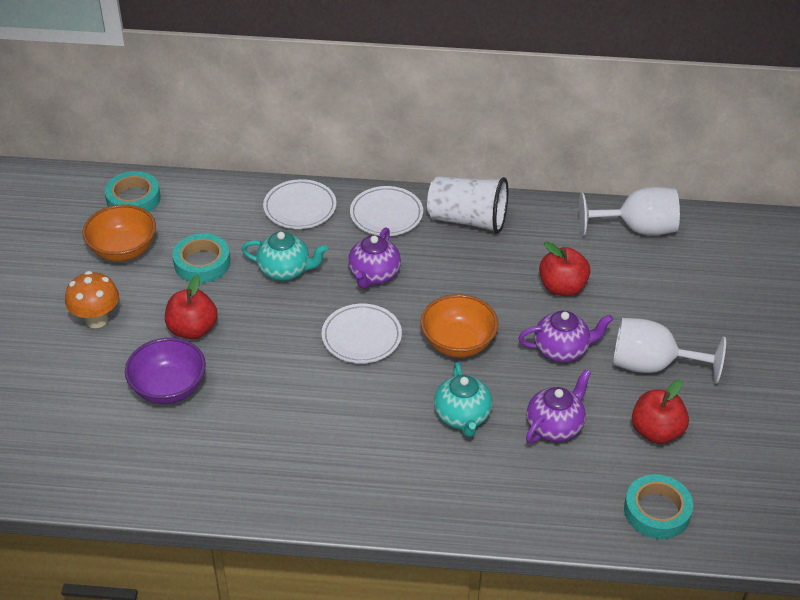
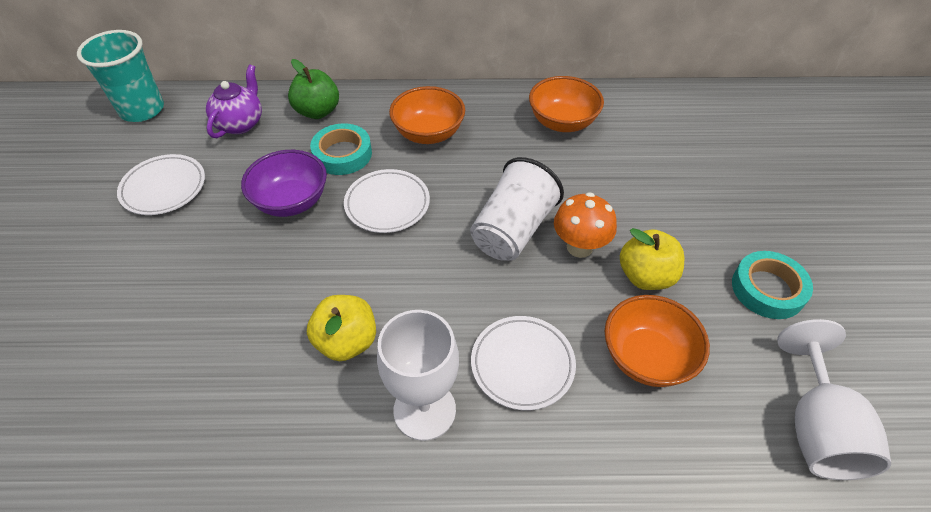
green apple: none = 0 -> [288,59,339,119] = 1
orange bowl: [83,204,156,261] [421,294,498,358] = 2 -> [389,86,465,144] [529,76,604,132] [605,295,710,387] = 3
purple teapot: [348,227,401,289] [518,311,613,363] [526,369,591,443] = 3 -> [206,65,262,138] = 1
red apple: [165,275,218,340] [539,242,590,296] [632,379,689,444] = 3 -> none = 0
turquoise cup: none = 0 -> [77,30,164,122] = 1
turquoise tape: [105,171,161,212] [173,233,230,283] [624,474,693,539] = 3 -> [310,123,372,175] [732,251,813,319] = 2
turquoise teapot: [242,232,328,281] [434,362,492,437] = 2 -> none = 0
yellow apple: none = 0 -> [307,295,376,361] [620,228,684,290] = 2

